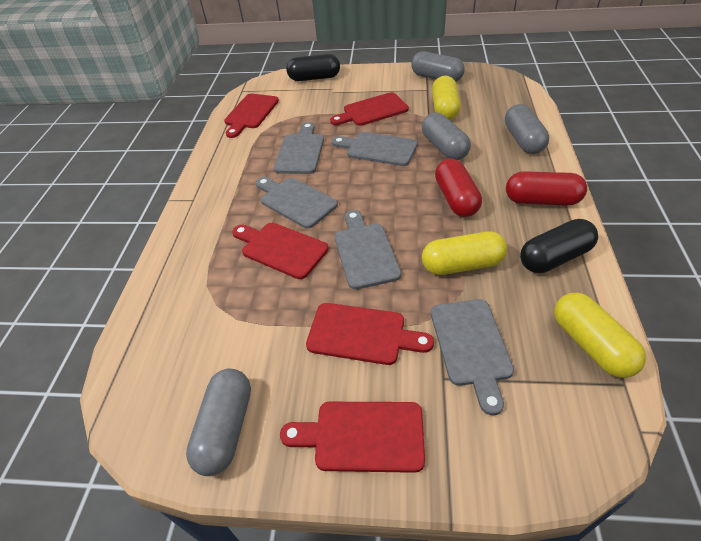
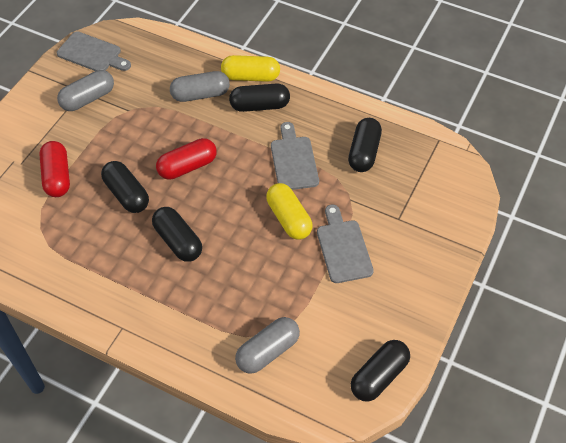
black capsule: [286,54,340,81] [520,219,598,273] = 2 -> [101,161,149,213] [152,207,202,262] [229,83,290,112] [348,118,382,172] [351,340,410,401] = 5
grey capsule: [186,369,251,476] [411,51,465,82] [422,113,471,160] [505,104,549,154] = 4 -> [57,70,114,111] [170,71,230,102] [235,317,300,374] = 3
grey cutting board: [256,177,338,229] [274,122,324,174] [332,132,418,166] [334,210,401,290] [431,299,514,415] = 5 -> [57,31,131,71] [271,122,319,190] [317,205,374,283] = 3
red cutting board: [224,94,279,138] [232,223,329,279] [280,402,425,473] [306,303,434,365] [330,92,409,126] = 5 -> none = 0
yellow capsule: [422,231,507,275] [432,76,461,120] [554,293,646,378] = 3 -> [221,55,280,82] [266,183,312,240] = 2

